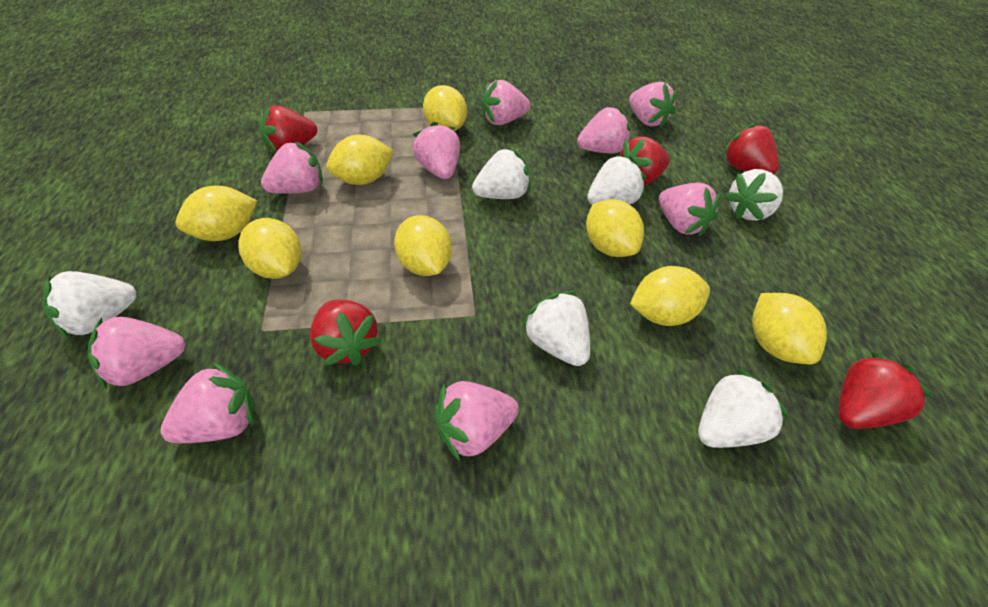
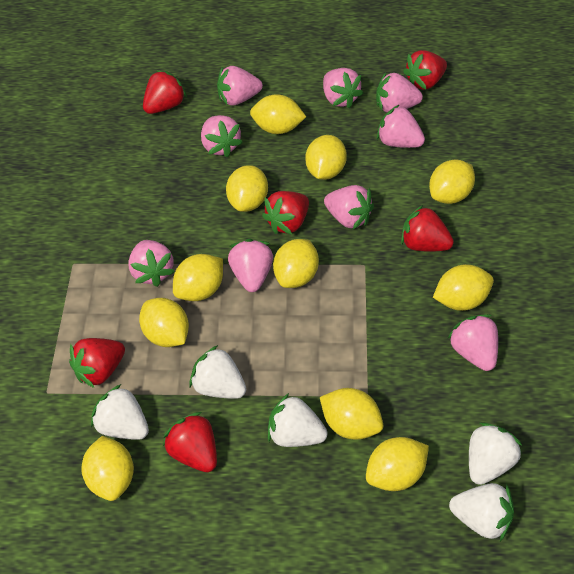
red strawberry: [260,106,317,153] [310,300,381,365] [620,136,670,185] [723,122,779,174] [839,351,933,429] = 5 -> [69,338,125,388] [143,70,187,114] [163,412,217,472] [262,191,309,234] [401,205,454,252] [403,50,447,90] = 6
white strawberry: [43,271,137,339] [472,148,531,199] [521,291,590,366] [587,154,646,205] [698,368,789,448] [724,169,783,221] = 6 -> [91,384,149,440] [189,345,246,399] [268,393,328,447] [449,483,514,541] [469,422,522,485] = 5
yellow lemon: [176,186,257,241] [238,218,301,279] [326,135,394,185] [394,215,452,276] [423,85,467,131] [586,199,644,257] [630,266,710,326] [752,293,827,364] = 8 -> [81,436,134,501] [139,298,189,347] [173,254,223,301] [226,165,268,212] [250,94,306,134] [273,239,319,288] [305,135,347,180] [320,388,383,439] [366,437,429,491] [429,159,475,204] [433,264,494,311] = 11

